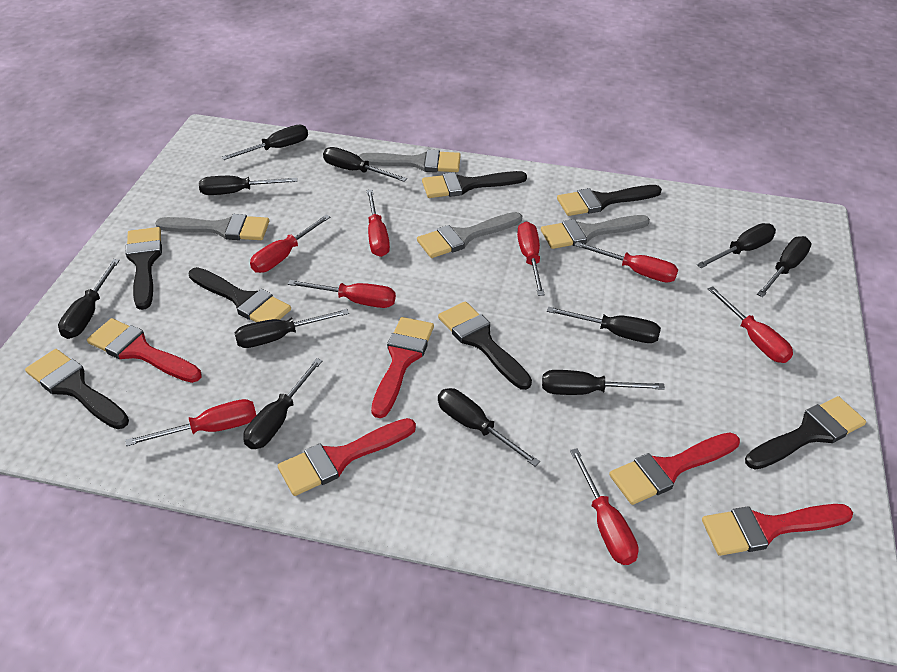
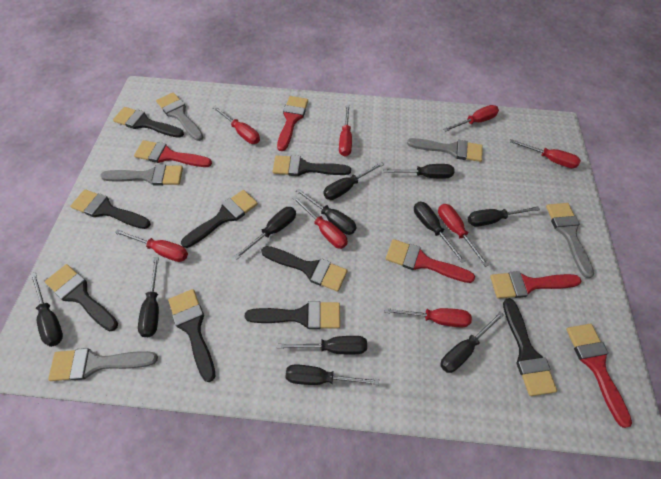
black brush: [25,349,129,429] [125,227,162,310] [189,267,291,322] [422,171,527,198] [438,301,532,390] [557,185,662,216] [745,396,866,470] = 7 -> [45,264,118,331] [70,189,151,229] [113,107,184,138] [168,289,216,382] [181,190,258,248] [244,301,340,329] [261,246,347,292] [273,155,351,176] [503,298,557,396] = 9
grey brush: [155,214,269,240] [358,150,461,172] [417,212,522,258] [541,215,650,249] = 4 -> [48,348,158,381] [100,164,183,186] [156,92,203,141] [407,138,483,162] [546,203,594,278] = 5

